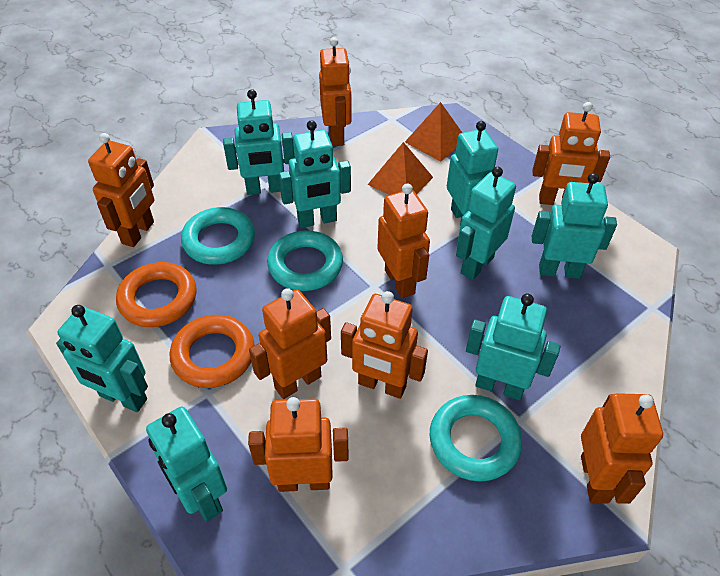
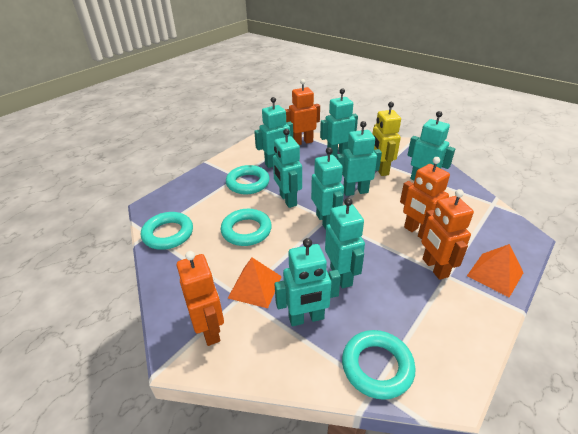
orange ring: [116,262,197,327] [170,315,255,388] = 2 -> none = 0
orange robot: [88,133,155,247] [248,397,349,492] [249,288,331,399] [319,37,352,146] [341,291,428,399] [377,183,430,298] [532,102,610,205] [581,393,663,504] = 8 -> [176,251,224,346] [285,79,320,145] [400,157,450,239] [421,189,474,280] = 4
turquoise ring: [181,207,255,265] [267,230,343,291] [430,395,522,482] = 3 -> [141,212,193,250] [221,209,272,246] [226,165,270,194] [342,330,416,400] = 4
yellow robot: none = 0 -> [373,102,401,176] = 1

